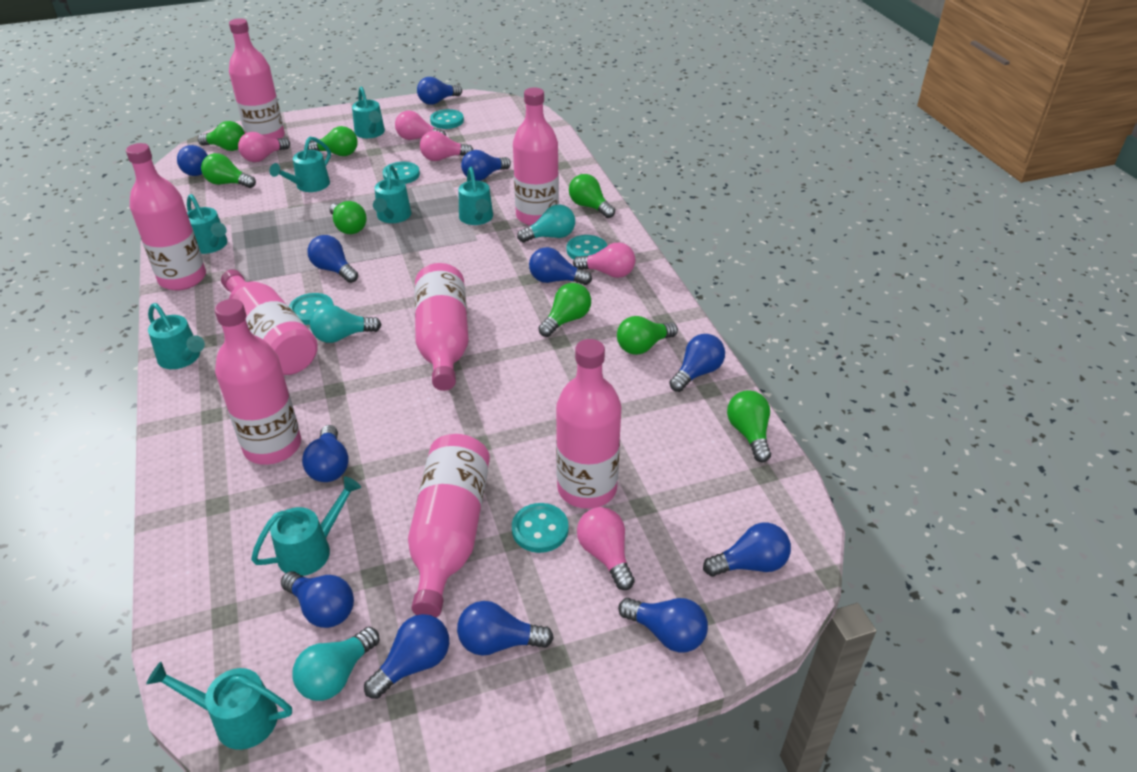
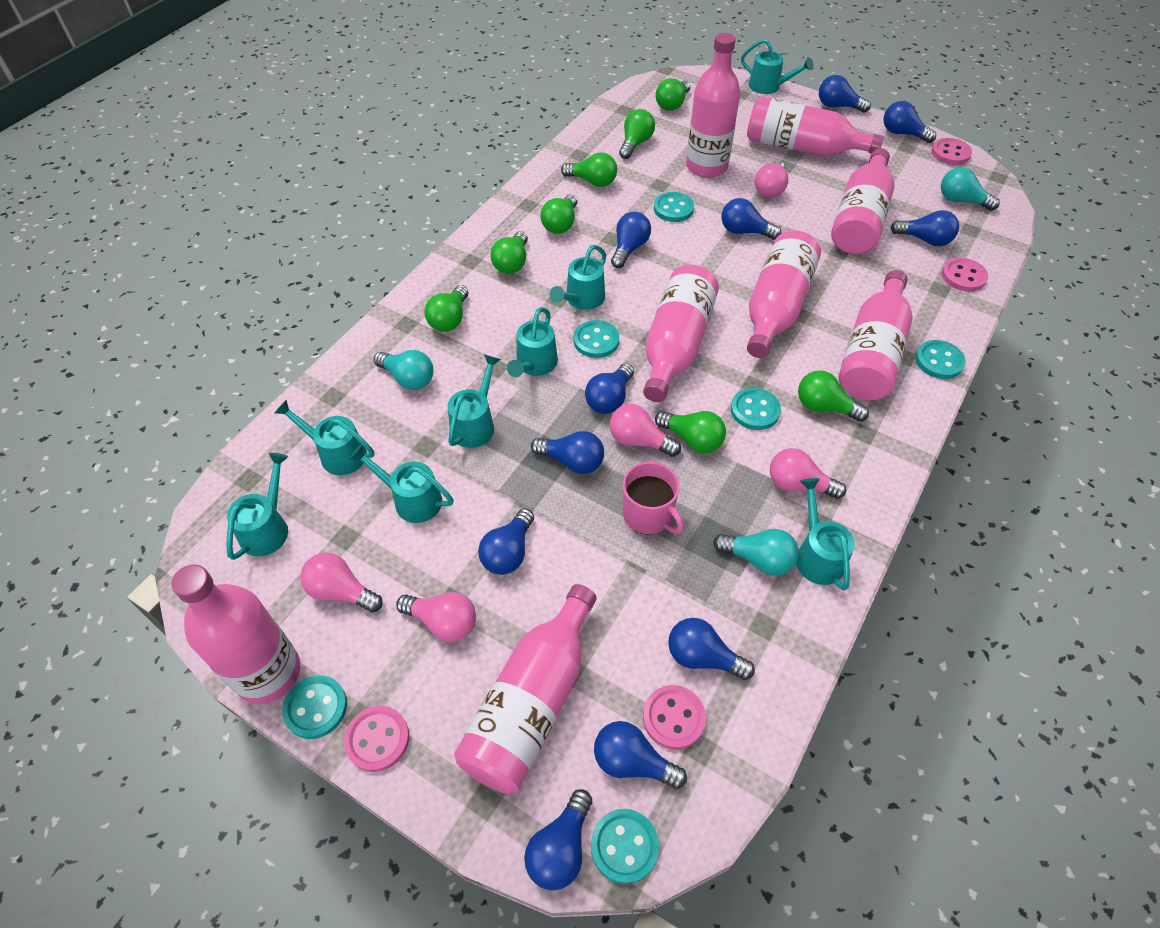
blue light bulb: [177,145,208,176] [281,571,354,628] [302,425,349,482] [307,235,358,283] [364,614,449,699] [417,77,462,105] [457,601,554,656] [461,150,511,181] [529,247,592,285] [618,598,708,653] [669,334,725,392] [703,523,791,576] = 12 -> [478,508,534,575] [524,789,592,891] [531,431,604,474] [585,363,634,414] [594,721,687,789] [611,212,651,268] [668,618,755,680] [721,198,781,240] [819,75,871,113] [883,101,936,143] [891,210,959,246] = 11
pink button: none = 0 -> [344,706,409,772] [643,685,706,750] [931,138,972,165] [942,258,988,292] = 4
pink mug: none = 0 -> [623,462,684,535] = 1
turquoise button: [289,293,334,325] [383,162,420,184] [430,109,464,129] [512,503,568,553] [567,235,607,259] = 5 -> [282,675,347,739] [574,320,619,358] [591,809,659,884] [654,192,694,222] [731,388,781,430] [915,340,966,379] = 6

